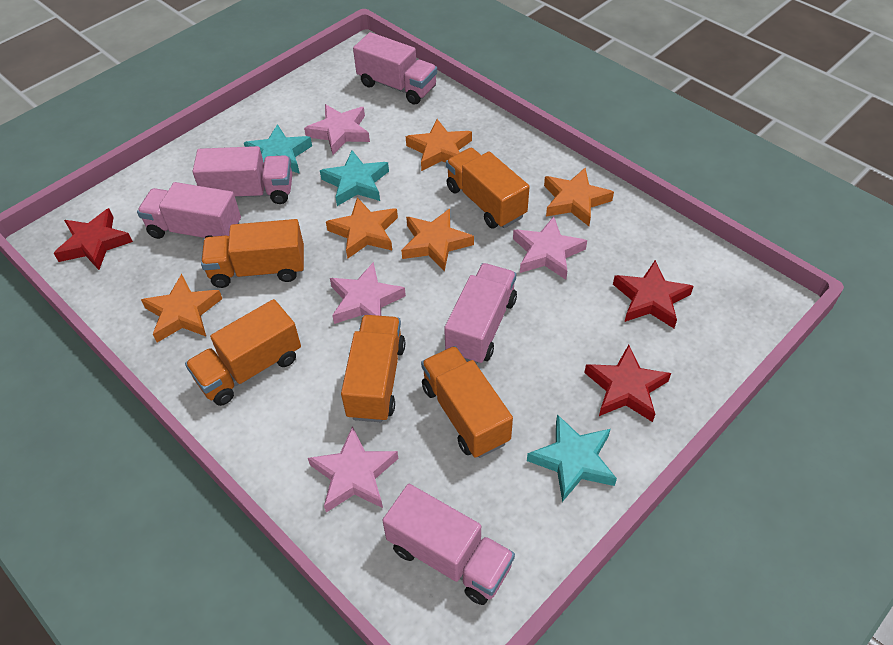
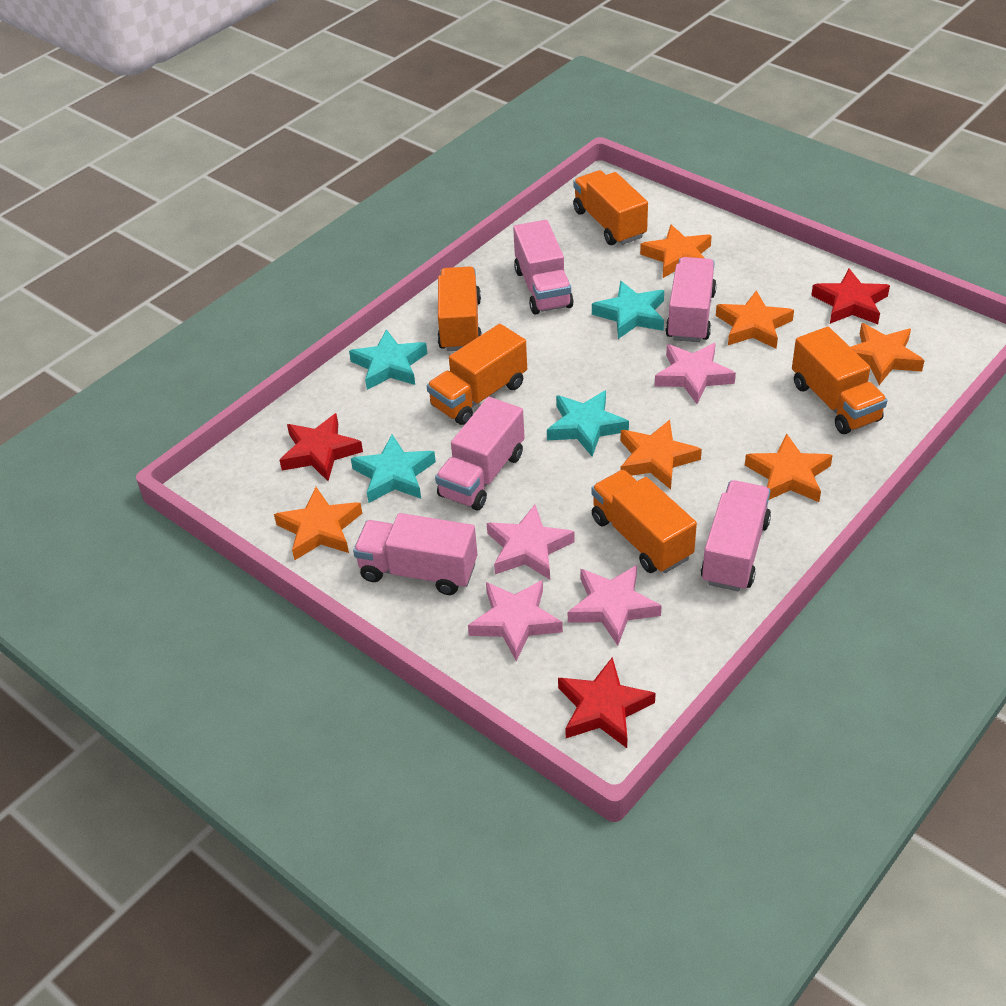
orange star: [141,274,222,342] [326,197,398,259] [401,209,474,272] [406,119,472,171] [544,168,614,226] = 5 -> [274,487,362,560] [620,420,702,490] [640,225,712,278] [716,290,794,349] [745,433,833,502] [851,323,925,385] = 6
turquoise star: [244,124,312,174] [320,150,389,206] [527,414,617,502] = 3 -> [349,329,427,390] [351,435,436,503] [547,390,629,456] [592,281,664,339] = 4

